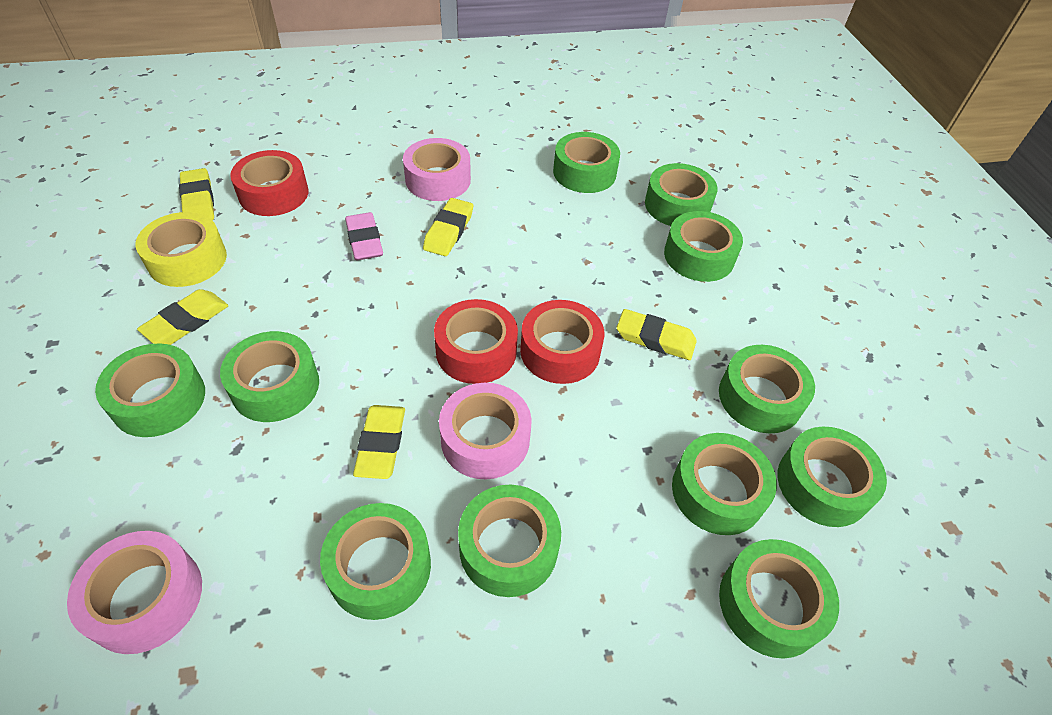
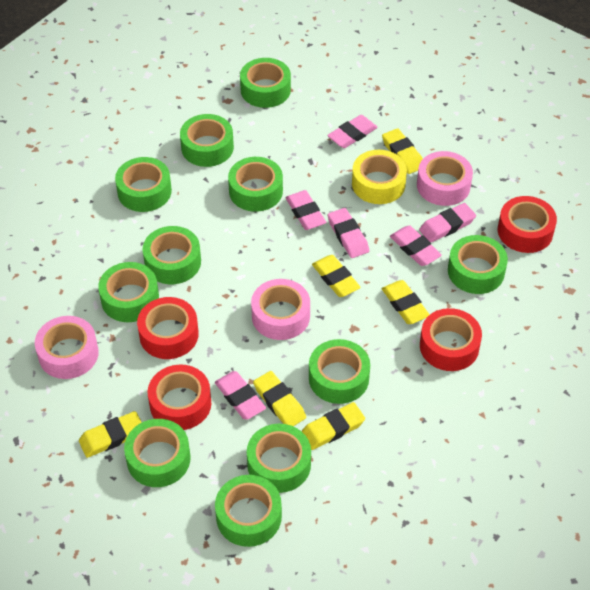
pink eraser: [345,212,383,260] = 1 -> [215,371,266,420] [285,190,326,230] [327,115,378,148] [328,208,369,258] [390,226,442,266] [419,203,476,242] = 6
red tape: [230,150,309,216] [434,299,518,384] [520,300,604,384] = 3 -> [137,297,199,359] [148,364,211,430] [420,308,482,371] [498,196,557,253] = 4
yellow eraser: [137,289,229,345] [179,168,214,220] [353,405,405,479] [423,198,473,256] [616,309,697,360] = 5 -> [79,411,142,458] [253,371,306,426] [302,402,365,450] [312,255,361,297] [382,128,423,174] [382,280,430,324] = 6

